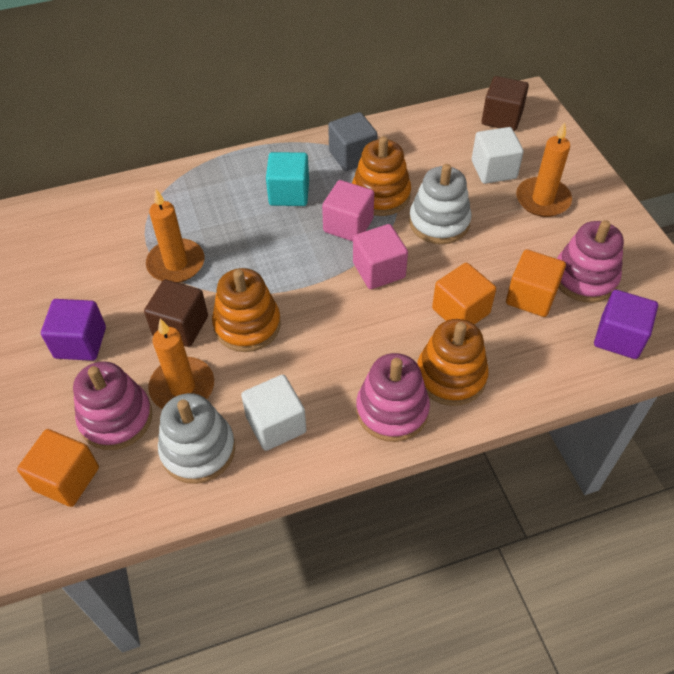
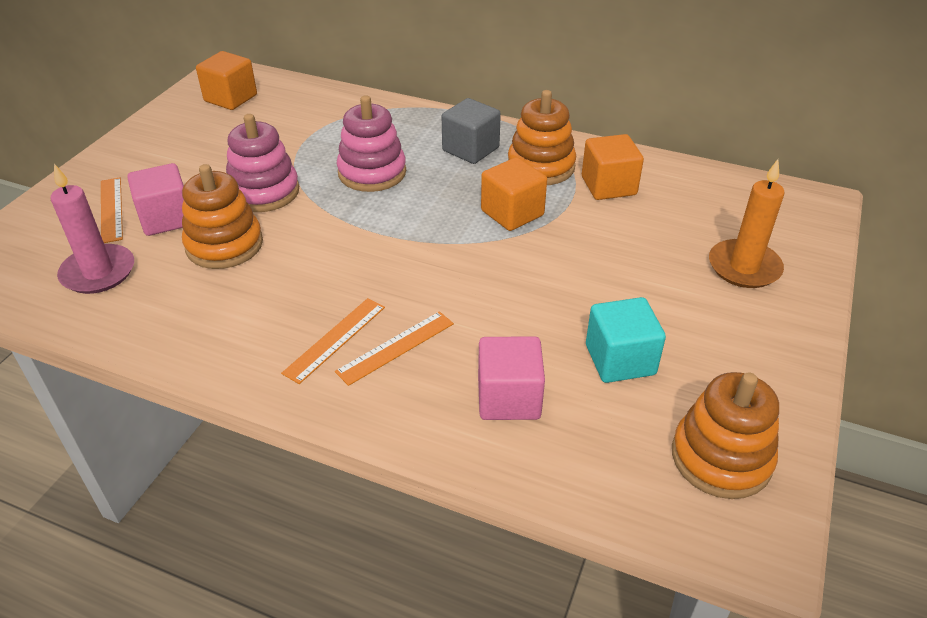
brown cube: [144,280,208,347] [482,76,529,131] = 2 -> none = 0
orange candle: [146,189,204,283] [148,319,214,409] [516,122,572,217] = 3 -> [709,159,785,288] = 1
orange ruler: none = 0 -> [101,178,123,243] [281,298,385,384] [335,311,454,386] = 3
pink candle: none = 0 -> [51,164,134,294] = 1
pink stacking toy: [73,361,153,450] [356,353,430,442] [557,220,624,303] = 3 -> [226,114,299,212] [337,95,406,192] = 2
purple cube: [41,299,106,361] [594,290,658,359] = 2 -> none = 0
white cube: [241,375,306,451] [472,127,524,184] = 2 -> none = 0
white stacking toy: [158,393,235,484] [409,164,471,244] = 2 -> none = 0

